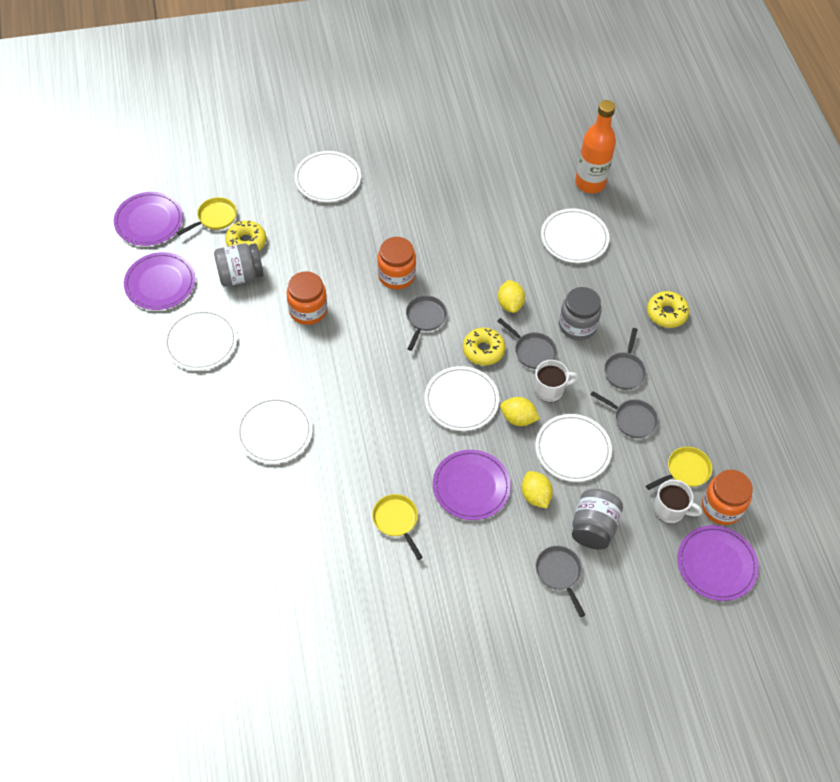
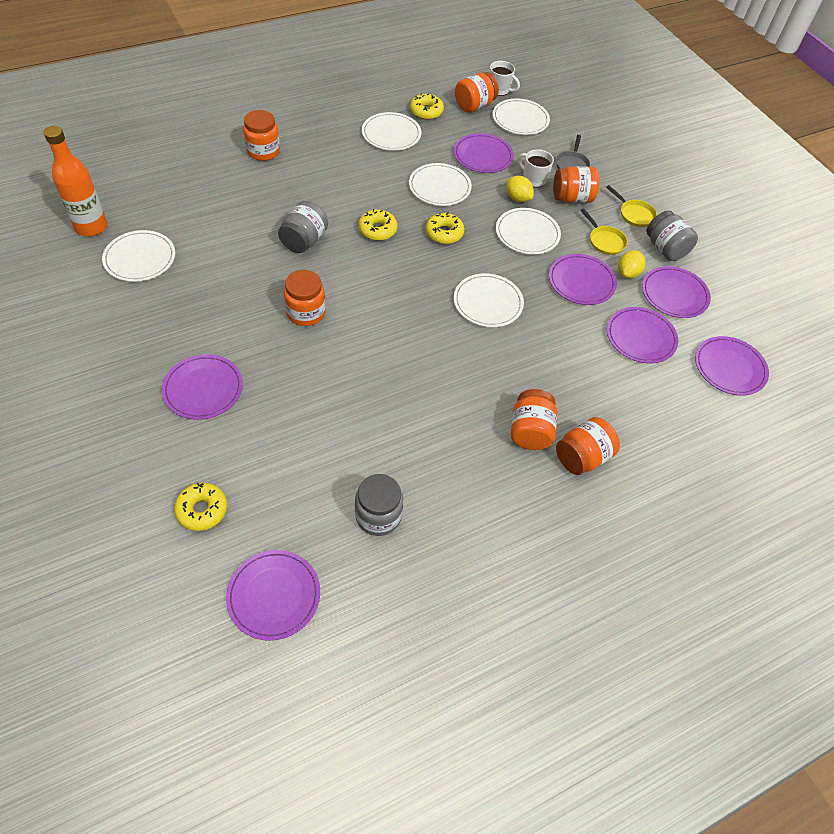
grey pan: [406,295,447,351] [498,318,557,369] [535,546,585,617] [590,391,659,438] [604,328,646,390] = 5 -> [556,135,590,169] = 1
orange jar: [287,272,327,325] [377,237,416,289] [702,470,753,525] = 3 -> [243,110,280,161] [284,270,326,326] [455,72,499,113] [511,389,557,450] [553,166,599,203] [556,417,620,475] = 6
purple plate: [114,192,183,246] [124,252,195,310] [433,450,511,520] [677,525,759,601] = 4 -> [162,354,243,420] [226,550,320,641] [454,133,514,173] [549,254,617,305] [607,307,679,363] [642,266,711,318] [695,336,769,396] = 7
yellow donut: [225,221,266,250] [463,328,505,365] [647,291,689,328] = 3 -> [174,483,227,531] [358,209,397,241] [410,93,444,120] [426,213,464,244] = 4
yellow lemon: [498,280,525,313] [500,397,540,426] [522,471,553,509] = 3 -> [506,176,534,202] [618,250,646,279] = 2
yellow pan: [176,197,237,236] [372,494,423,560] [646,447,712,490] = 3 -> [580,209,628,255] [606,185,657,227] = 2

